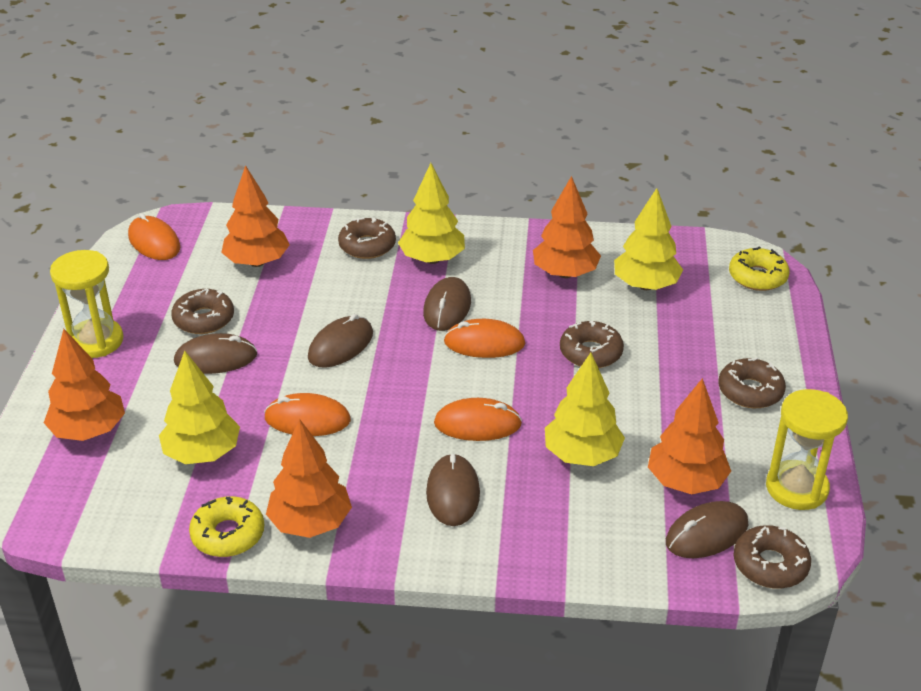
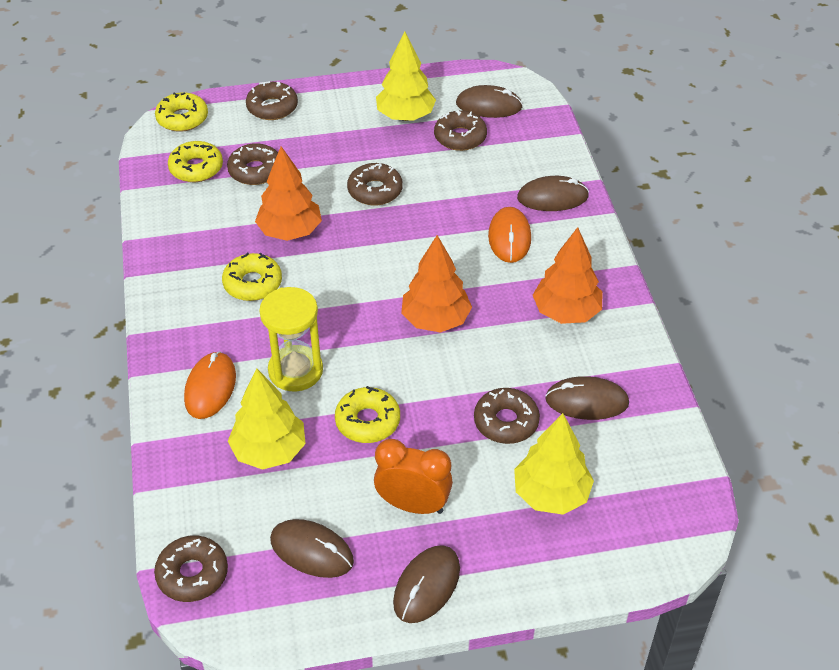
brown donut: [171,289,234,334] [338,218,396,259] [560,321,624,368] [719,357,786,408] [734,525,811,589] = 5 -> [154,535,228,602] [227,143,278,185] [246,81,298,120] [347,163,403,205] [434,110,487,151] [474,388,540,444] = 6
orange clock: none = 0 -> [374,439,453,514] = 1
orange mouse: [128,213,180,260] [264,393,351,436] [434,398,522,441] [444,319,525,358] = 4 -> [184,351,236,419] [488,207,531,263] = 2
orange tree: [44,329,125,441] [221,165,290,267] [266,419,352,538] [533,176,601,278] [648,378,731,494] = 5 -> [255,146,322,241] [401,235,472,333] [533,227,602,324] = 3
yellow donut: [189,496,265,557] [729,246,790,291] = 2 -> [155,92,208,132] [168,141,223,182] [222,252,282,301] [335,386,400,443] = 4
yellow hourglass: [50,250,123,358] [766,389,848,510] = 2 -> [259,287,323,392] = 1
yellow tree: [159,351,240,464] [398,163,465,264] [545,353,625,466] [614,188,683,290] = 4 -> [228,368,306,470] [376,31,436,121] [514,413,594,515] = 3

